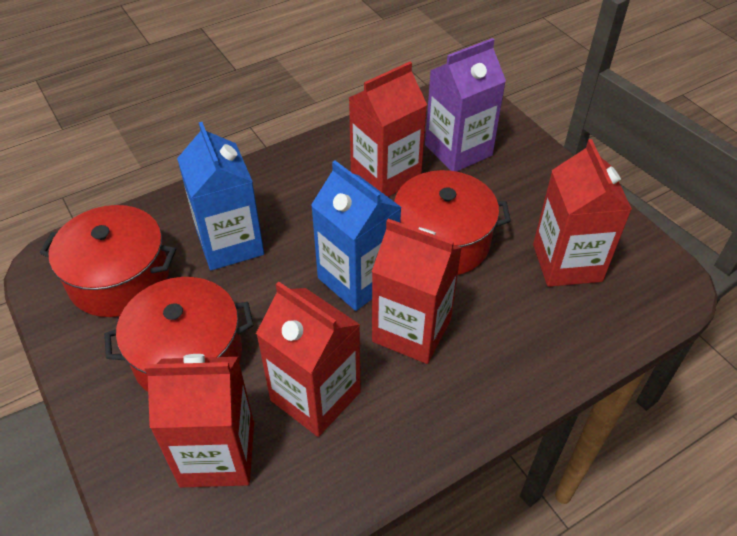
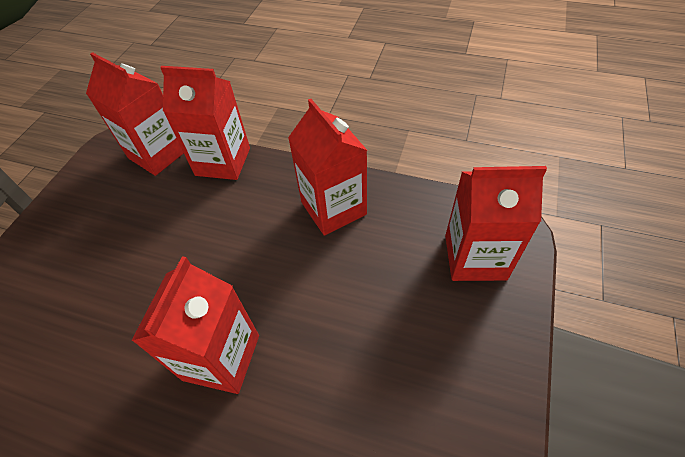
blue carton: [177,122,264,270] [311,161,402,311] = 2 -> none = 0
purple carton: [425,38,506,172] = 1 -> none = 0
red pot: [40,205,176,317] [104,277,253,392] [394,170,511,275] = 3 -> none = 0

